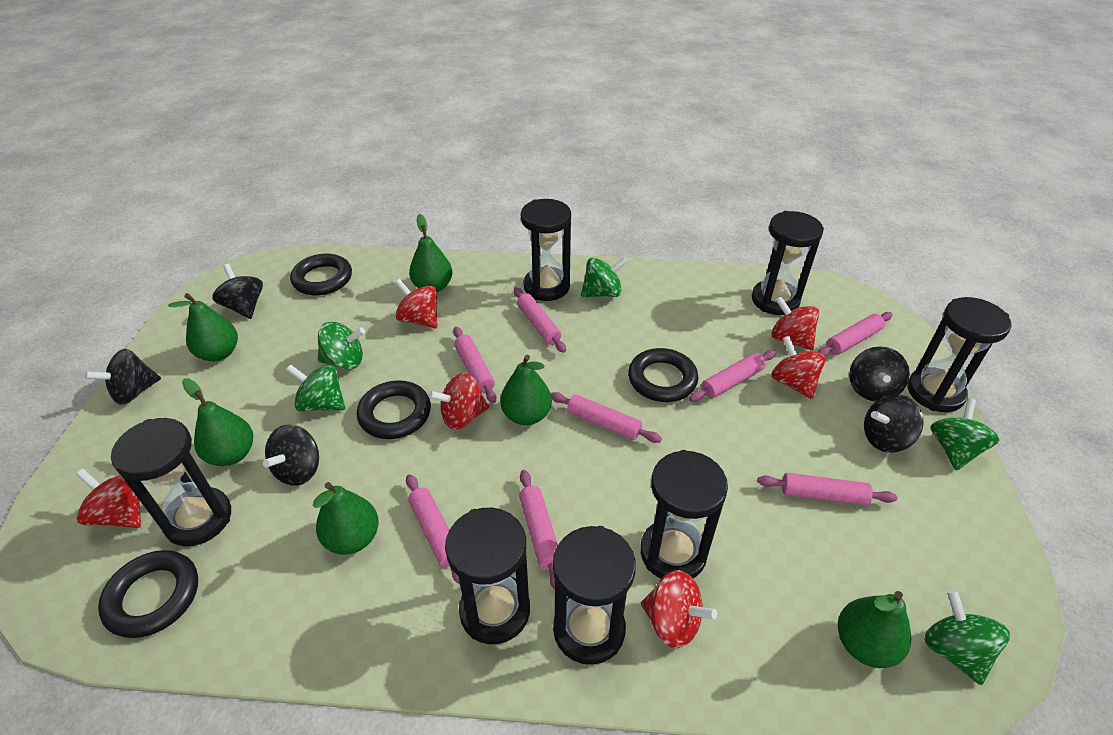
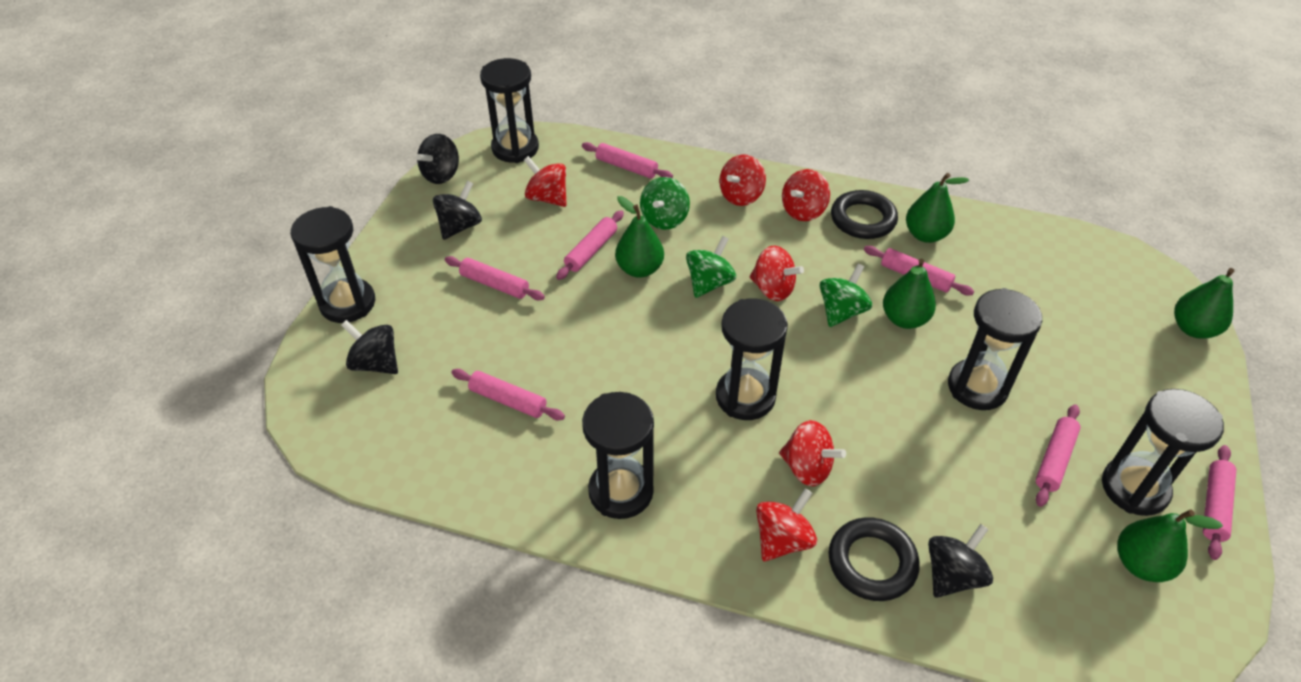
black hourglass: [111,418,231,546] [445,508,530,644] [521,199,571,301] [553,526,636,665] [640,450,728,579] [752,211,824,315] [908,297,1012,412] = 7 -> [290,206,375,323] [480,58,539,163] [582,392,654,519] [716,298,788,420] [948,288,1042,410] [1102,389,1224,516] = 6
black ring: [98,550,198,638] [290,254,352,296] [357,380,431,439] [628,348,698,402] = 4 -> [828,517,920,601] [831,190,898,239] = 2
black spinning top: [85,349,161,405] [212,264,263,319] [263,425,319,486] [849,346,910,402] [864,394,924,453] = 5 -> [341,320,398,374] [416,134,459,184] [433,181,482,240] [928,524,993,598] = 4
green pear: [168,293,238,361] [182,378,253,466] [313,482,379,555] [409,214,453,292] [500,355,552,425] [838,591,911,668] = 6 -> [615,196,664,278] [883,259,936,329] [906,173,969,243] [1118,509,1223,582] [1174,268,1234,339] = 5
green spinning top: [286,364,345,411] [318,322,365,370] [581,257,628,297] [924,590,1010,685] [931,398,1000,471] = 5 -> [640,177,690,230] [686,236,736,298] [820,264,872,327] = 3
pink rolling pin: [406,474,460,584] [453,327,497,403] [514,287,566,353] [519,470,558,589] [551,392,662,443] [689,350,776,402] [757,473,897,506] [818,312,893,356] = 8 -> [445,256,545,300] [451,369,565,420] [556,210,624,280] [582,142,673,178] [864,246,974,295] [1036,404,1081,507] [1203,445,1236,560] = 7

